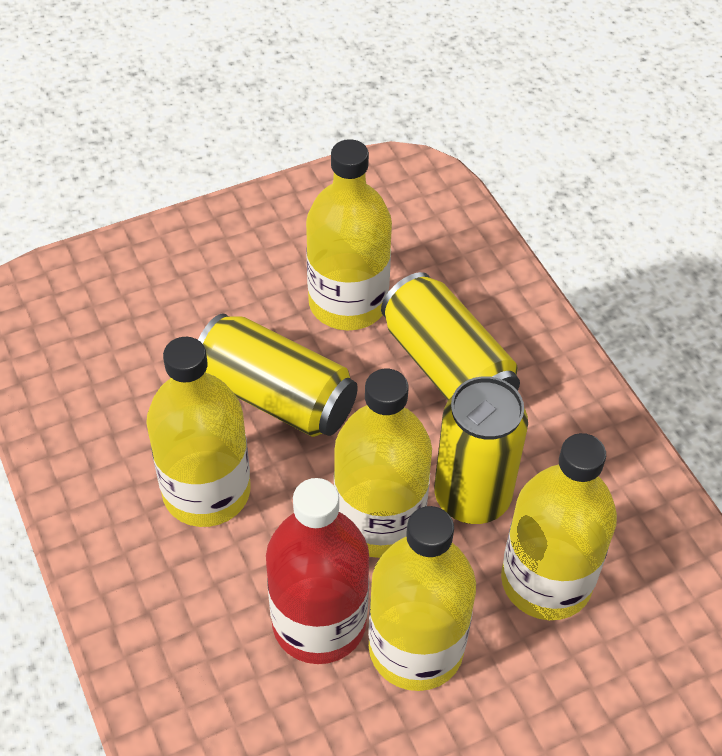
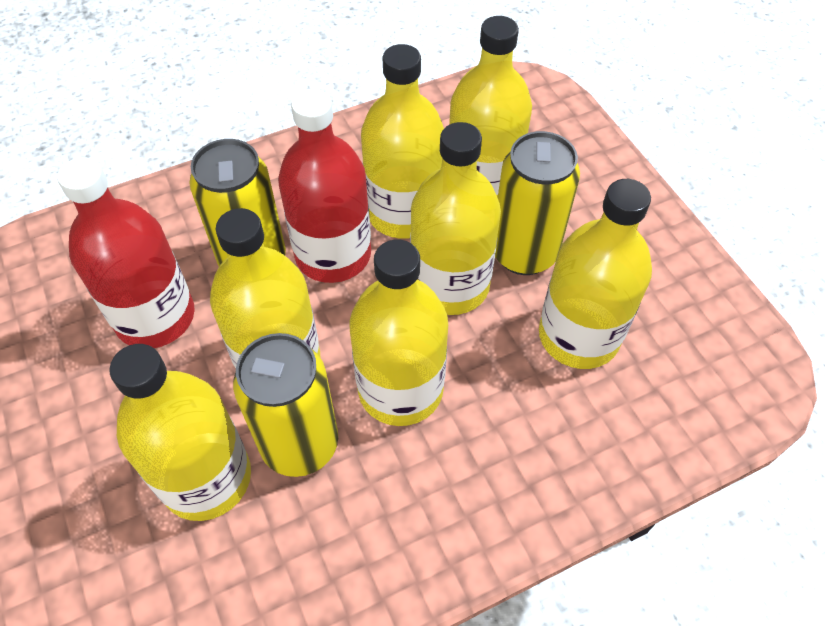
red bottle: [266,478,369,664] = 1 -> [57,157,195,348] [278,89,371,283] = 2
yellow bottle: [146,337,251,527] [306,139,392,330] [334,369,432,558] [368,506,476,691] [501,433,617,620] = 5 -> [109,344,251,521] [210,208,321,368] [349,239,448,426] [361,44,444,239] [410,122,501,315] [449,16,532,198] [539,179,652,369] = 7

